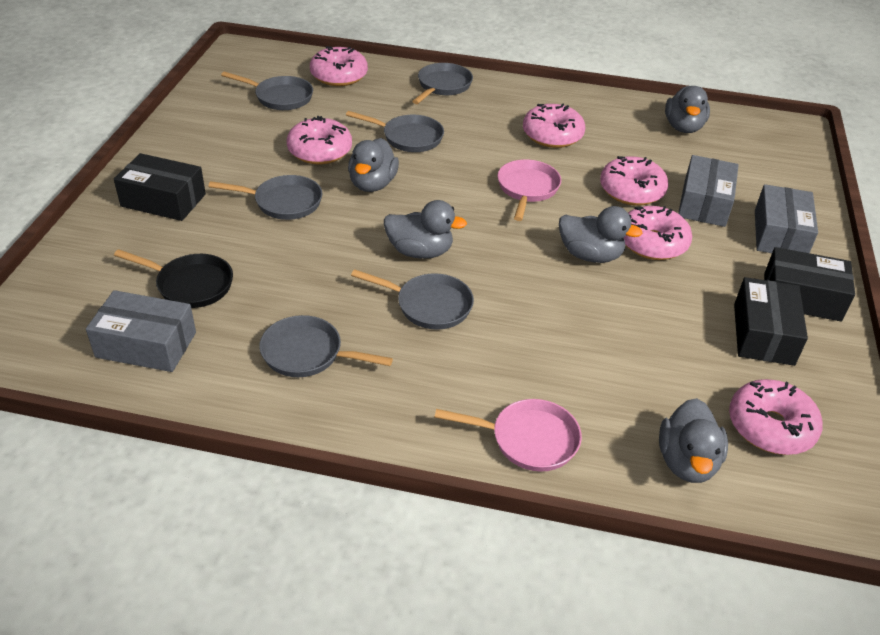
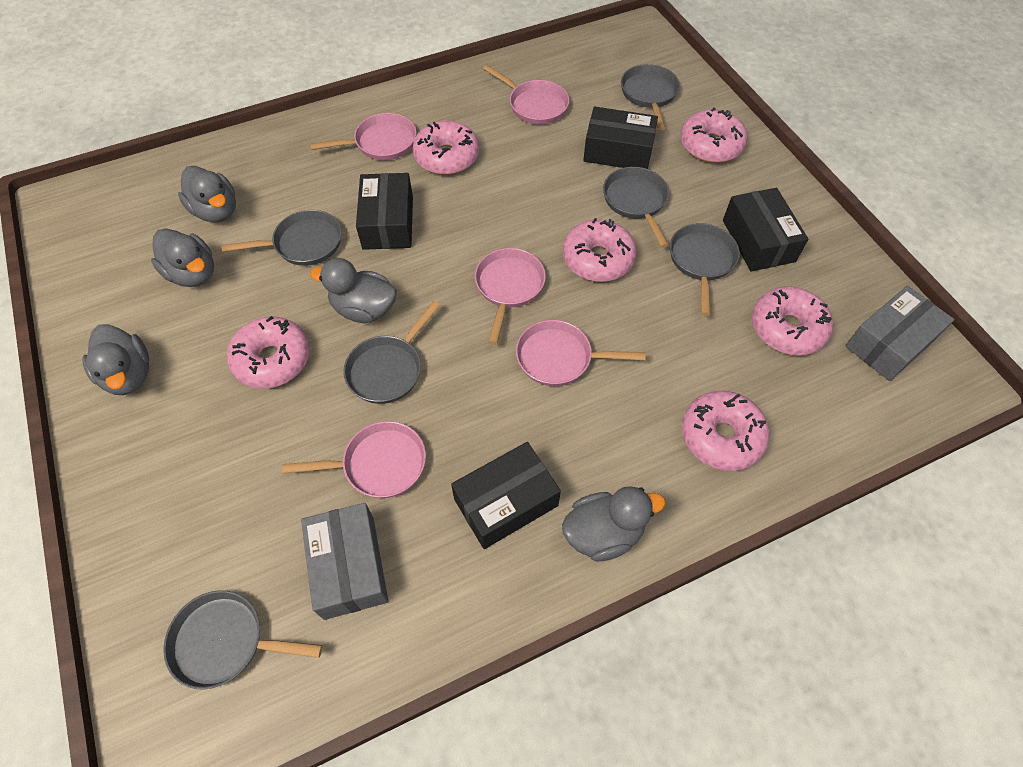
black box: [114,153,206,221] [734,277,808,366] [764,247,855,322] = 3 -> [356,173,413,250] [451,442,561,549] [583,106,658,169] [723,188,808,272] = 4
black pan: [114,249,233,308] = 1 -> none = 0
grey box: [86,290,196,372] [678,155,739,227] [755,184,818,253] = 3 -> [301,503,388,620] [845,286,954,381] = 2
pink pan: [434,399,582,472] [497,160,561,221] = 2 -> [282,421,426,498] [310,113,416,160] [475,248,546,345] [483,65,569,125] [516,320,646,386] = 5

